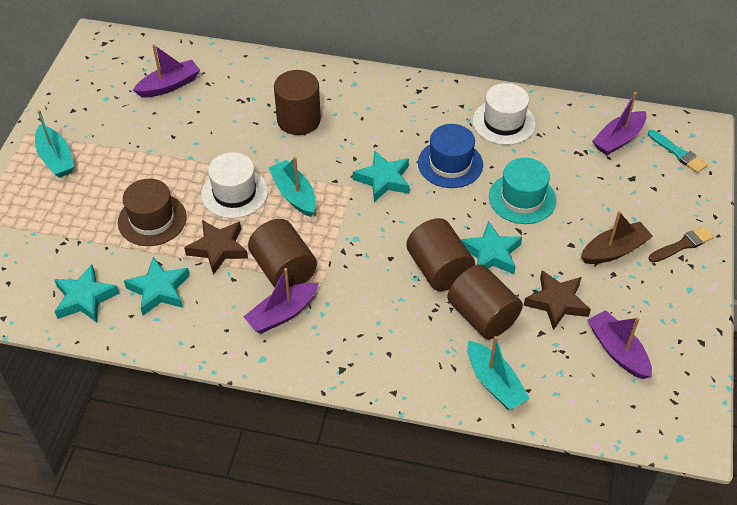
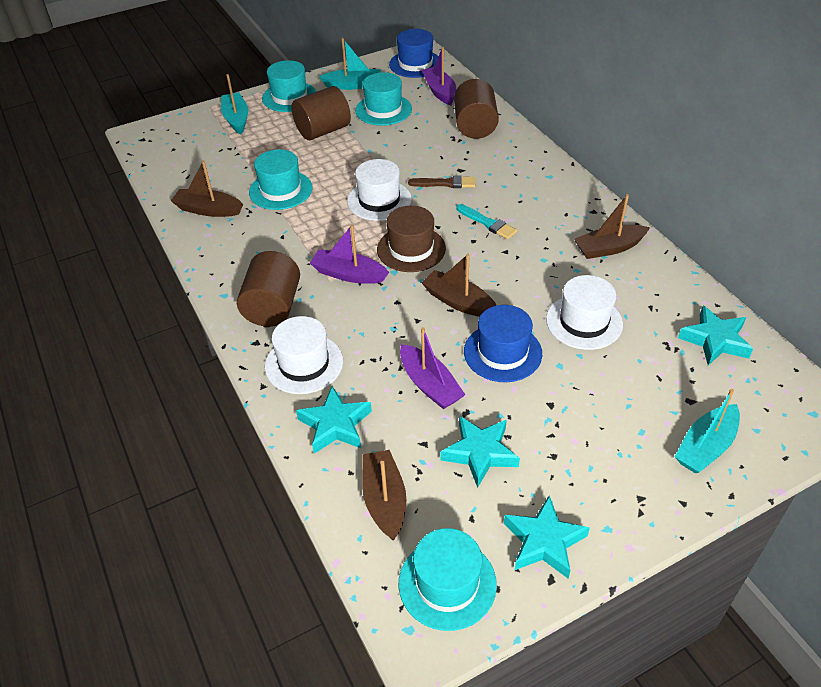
blue hat: [418,124,483,188] = 1 -> [389,29,438,78] [464,305,542,382] = 2
brown boat: [581,211,653,264] = 1 -> [171,160,243,217] [362,450,406,540] [421,254,496,317] [574,194,650,259] = 4
brown cylinder: [248,219,317,288] [274,70,321,135] [406,218,475,291] [447,264,523,339] = 4 -> [237,251,300,327] [292,86,351,140] [454,79,499,139] = 3
brown star: [184,220,248,275] [524,270,591,330] = 2 -> none = 0
purple boat: [133,44,200,97] [243,268,319,333] [588,310,652,379] [592,92,646,155] = 4 -> [310,225,389,284] [400,327,465,409] [422,47,457,105] = 3
turquoise hat: [489,158,556,224] = 1 -> [249,149,313,210] [262,60,317,112] [355,72,412,126] [399,528,497,631] = 4
white hat: [201,152,268,219] [472,83,536,145] = 2 -> [265,316,343,394] [347,159,412,221] [546,275,623,350] = 3

